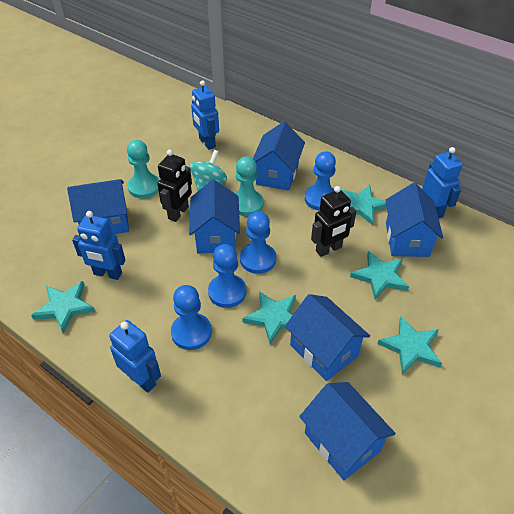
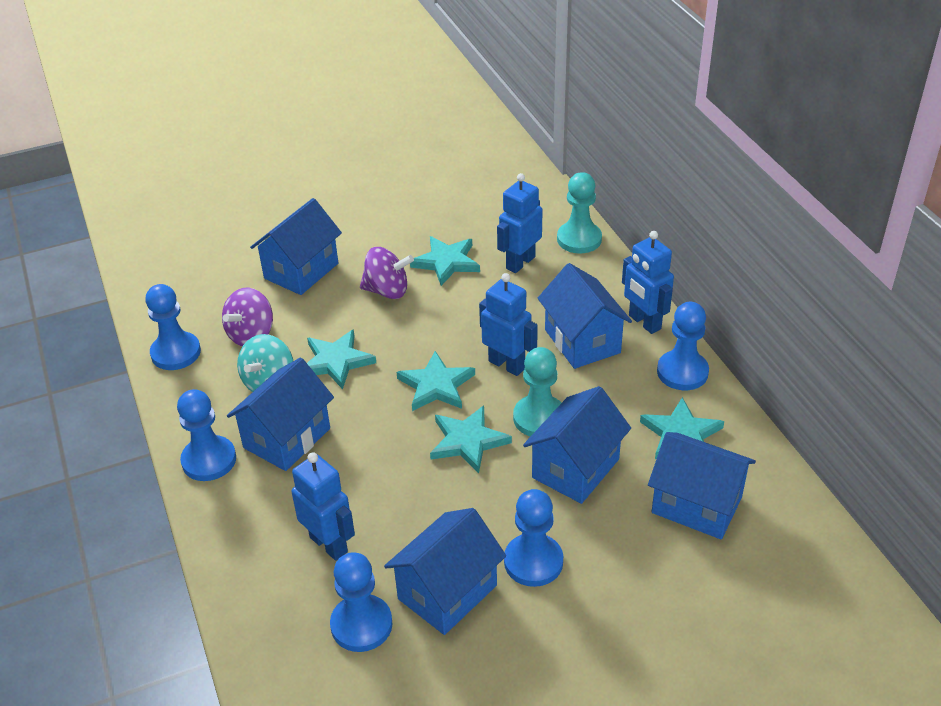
black robot: [157,149,192,222] [311,186,356,257] = 2 -> none = 0
blue pawn: [171,285,212,350] [208,244,246,308] [240,211,276,274] [305,151,336,211] = 4 -> [145,284,201,370] [177,389,236,481] [330,552,393,652] [504,489,563,587] [657,302,709,390] = 5
purple spinning top: none = 0 -> [222,288,273,347] [360,247,414,299] = 2

